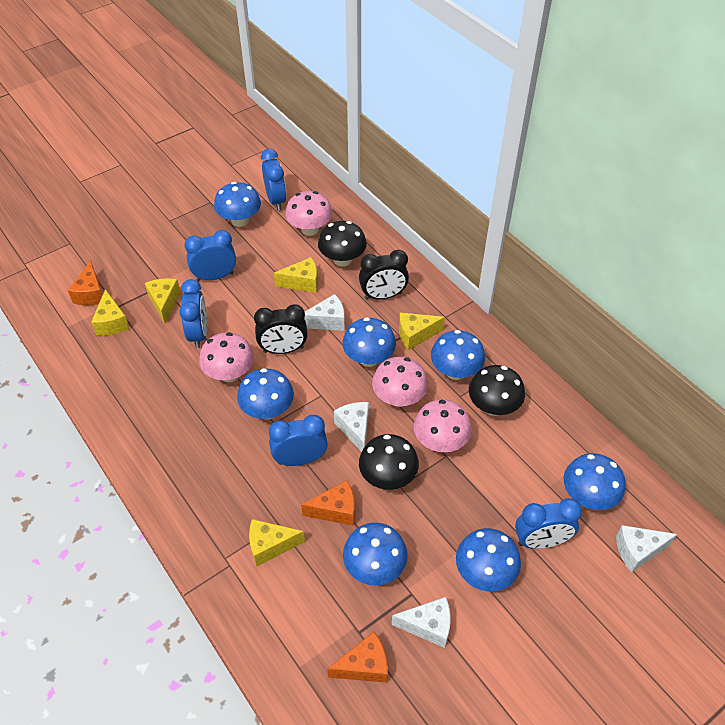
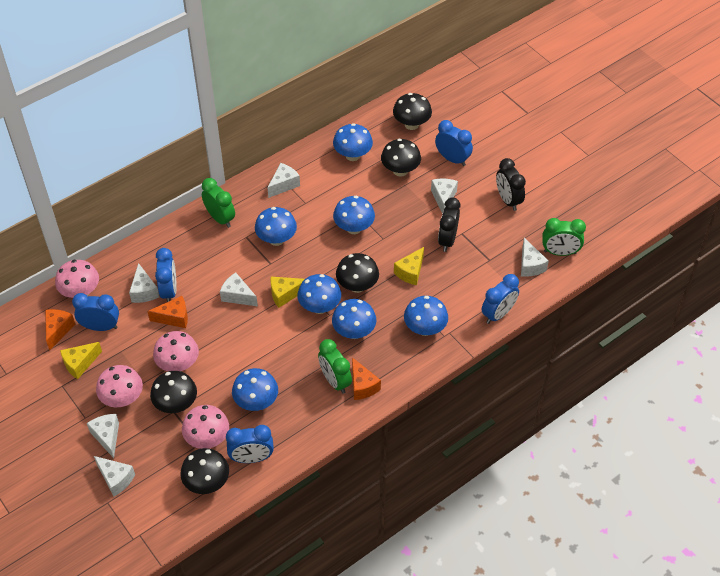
black mushroom: [318,221,367,267] [359,434,419,490] [469,365,525,416] = 3 -> [150,371,197,413] [180,448,229,494] [336,253,379,293] [381,139,421,177] [393,93,432,130] = 5
green clock: none = 0 -> [202,178,235,228] [318,339,352,394] [542,218,586,256] = 3
white cheese: [304,294,345,331] [334,402,369,452] [392,597,451,648] [616,525,677,573] = 4 -> [87,414,119,458] [94,456,135,496] [129,263,159,303] [220,273,258,306] [267,163,300,198] [431,178,458,214] [521,238,549,277] = 7
yellow cheese: [91,289,130,335] [145,279,181,324] [249,519,305,566] [274,257,318,293] [399,313,445,350] = 5 -> [60,342,102,379] [270,277,305,308] [394,247,424,285] = 3

